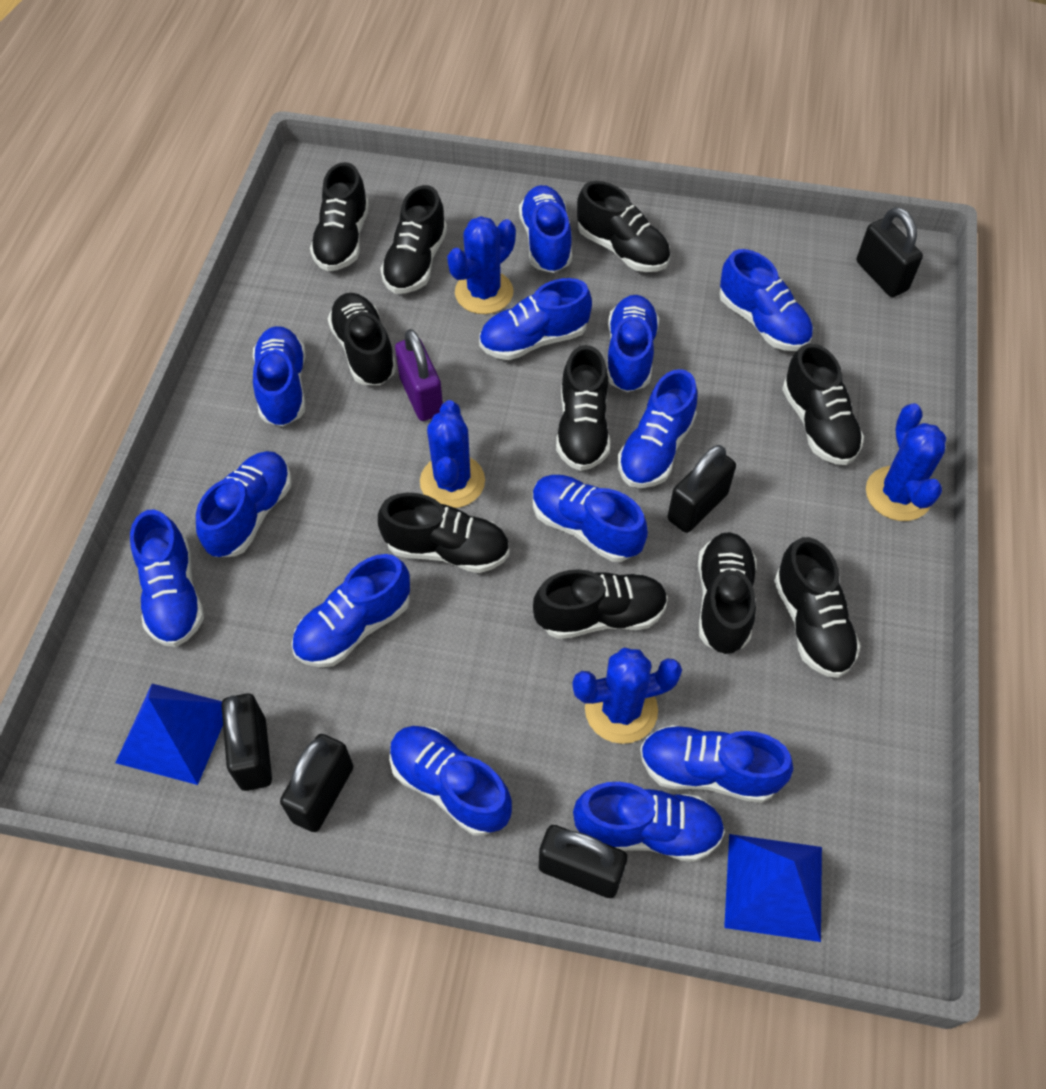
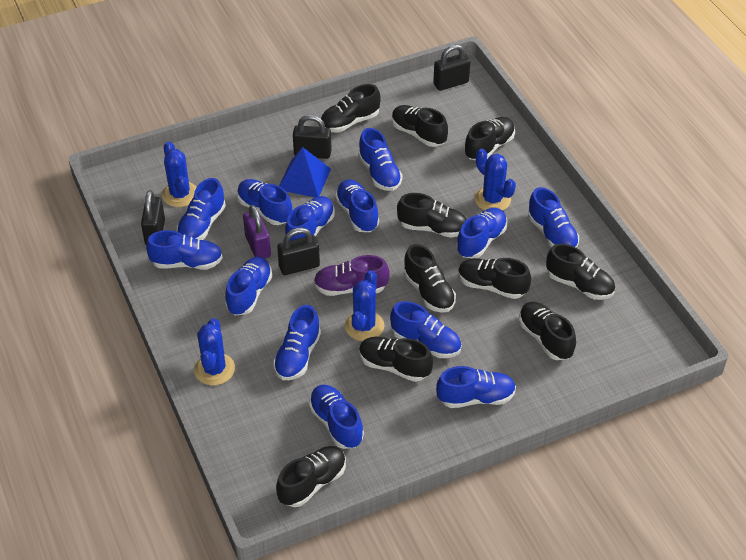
black padlock: [221,693,272,791] [280,734,353,832] [539,825,627,898] [668,445,736,533] [857,207,923,297] = 5 -> [141,190,165,244] [277,227,320,275] [293,115,332,159] [433,44,470,91] = 4
blue pyramid: [115,684,223,785] [724,834,822,942] = 2 -> [279,147,331,197] = 1
purple shoe: none = 0 -> [314,255,389,296] = 1

